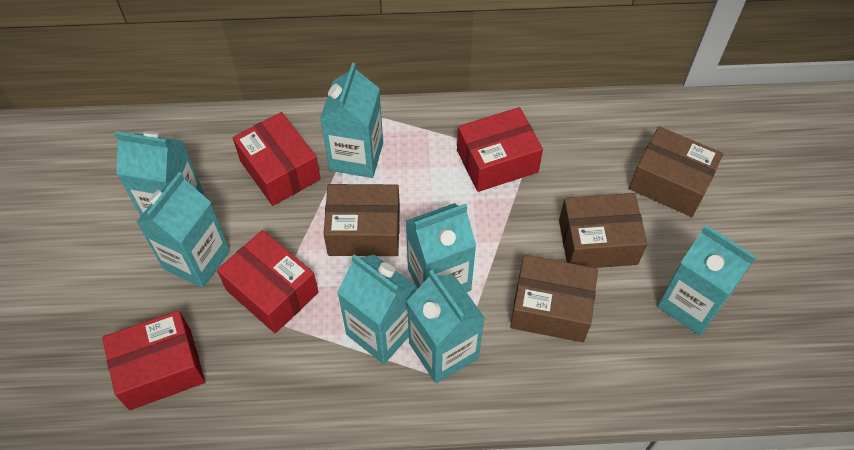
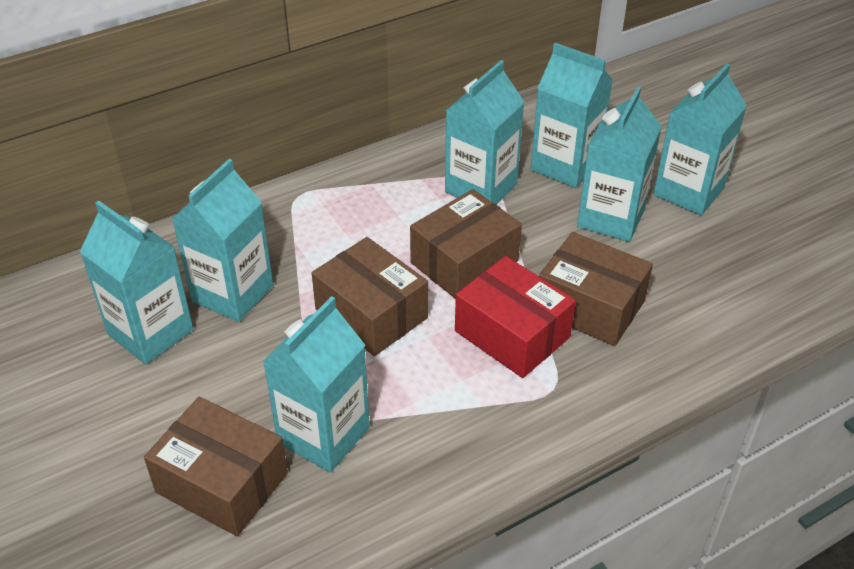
red box: [102,310,205,410] [217,230,319,333] [233,112,321,206] [457,107,543,192] = 4 -> [455,256,576,378] = 1

